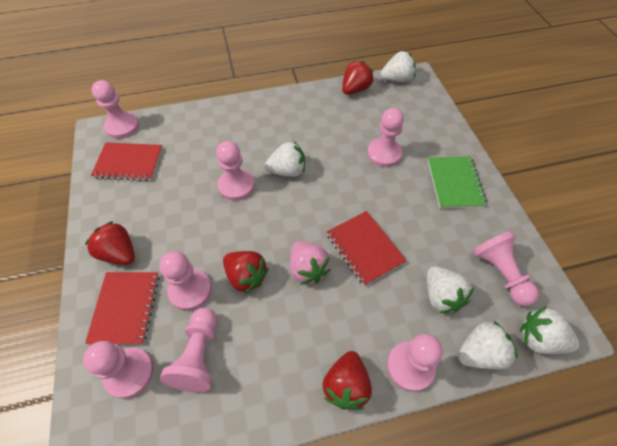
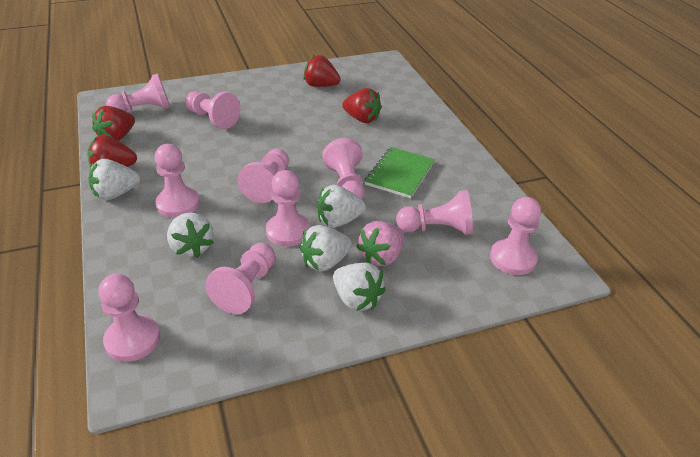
pink pawn: [83,341,154,399] [92,80,139,139] [159,251,212,311] [160,307,217,392] [216,141,255,201] [367,108,404,167] [387,334,443,392] [473,231,539,306] = 8 -> [98,274,160,362] [106,74,170,113] [155,144,200,218] [185,91,240,129] [205,243,275,314] [238,149,289,203] [266,170,310,247] [322,138,364,200] [396,190,473,235] [490,197,541,275] = 10
red notebook: [85,272,160,345] [91,142,163,181] [327,211,407,286] = 3 -> none = 0

